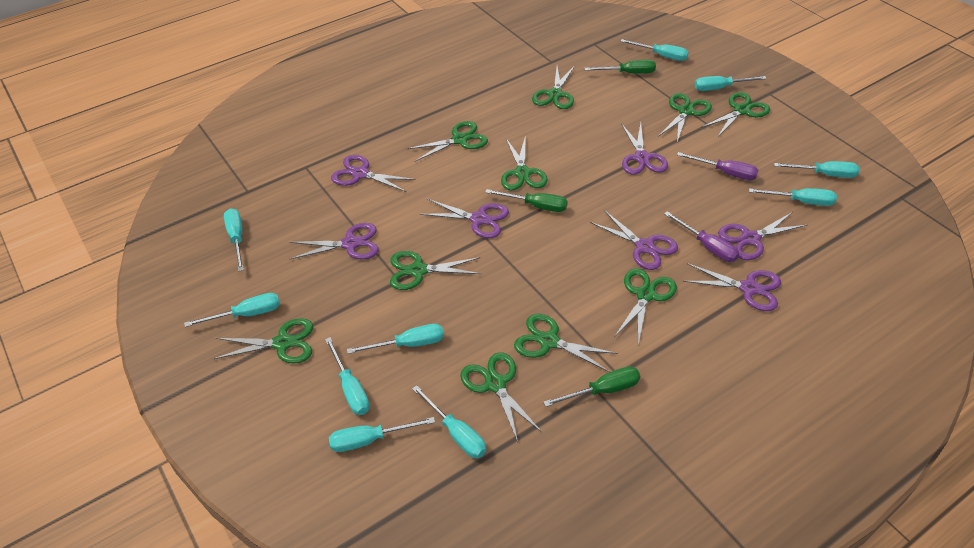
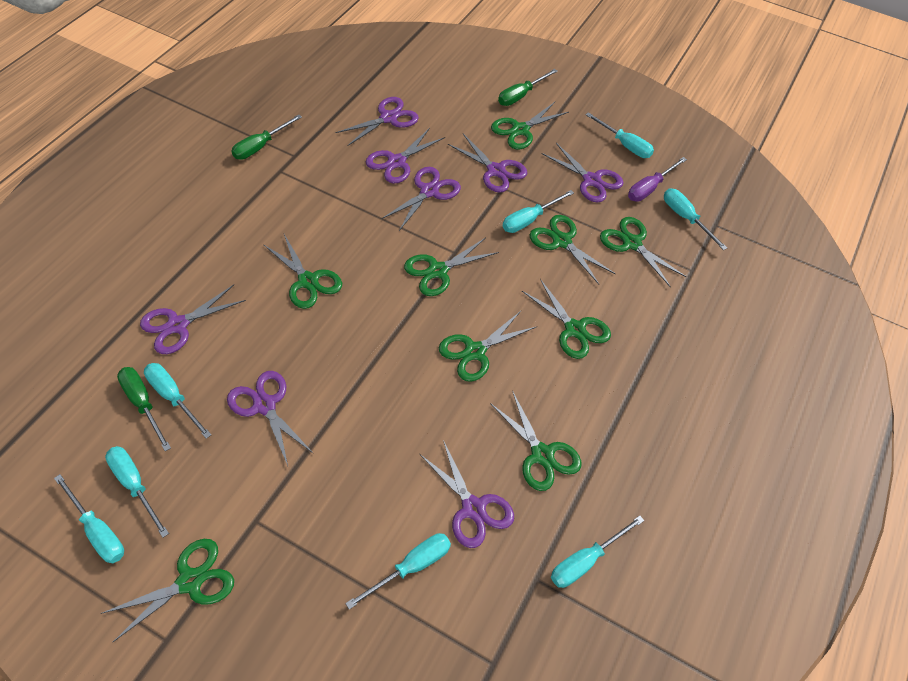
green scissors: [213,318,313,364] [390,251,481,290] [407,121,488,161] [460,352,542,442] [501,135,548,190] [514,314,618,372] [532,66,575,109] [614,268,677,345] [659,93,712,142] [702,92,770,136] = 10 -> [101,539,234,642] [263,234,342,309] [404,238,499,296] [439,311,536,382] [490,391,581,491] [491,102,569,149] [522,279,611,359] [529,215,616,284] [600,217,687,288] = 9
purple scissors: [289,223,379,260] [331,155,416,192] [420,199,509,238] [590,210,678,270] [621,123,668,175] [683,263,781,311] [718,212,807,260] = 7 -> [140,285,246,354] [227,371,314,466] [336,97,419,146] [366,128,445,184] [381,167,461,231] [420,440,514,548] [448,134,527,193] [542,143,624,203] = 8
purple screwdriver: [664,211,739,262] [677,152,759,180] = 2 -> [628,157,687,202] = 1
turquoise screwdriver: [184,293,280,327] [224,208,244,271] [325,337,370,415] [329,417,435,452] [347,324,444,354] [412,385,486,458] [620,39,689,61] [695,76,767,91] [749,188,837,206] [774,161,860,178] = 10 -> [54,474,124,563] [105,446,169,538] [144,363,211,439] [345,533,451,610] [502,190,574,233] [551,515,644,588] [585,112,654,158] [664,188,727,250] = 8

